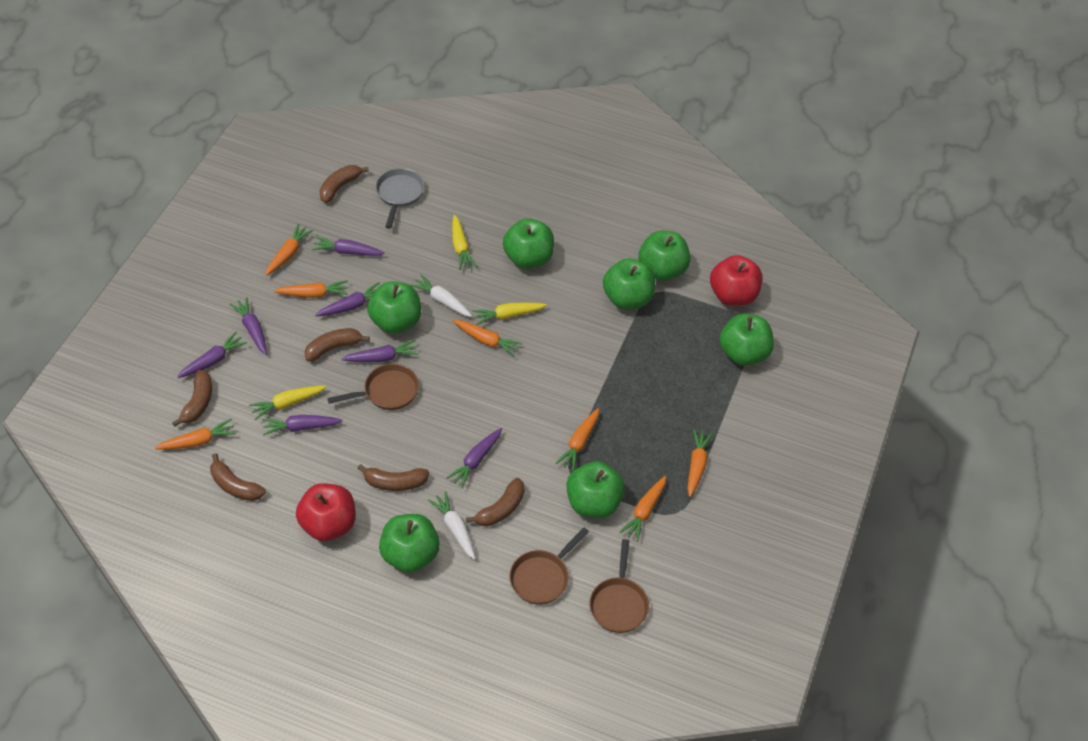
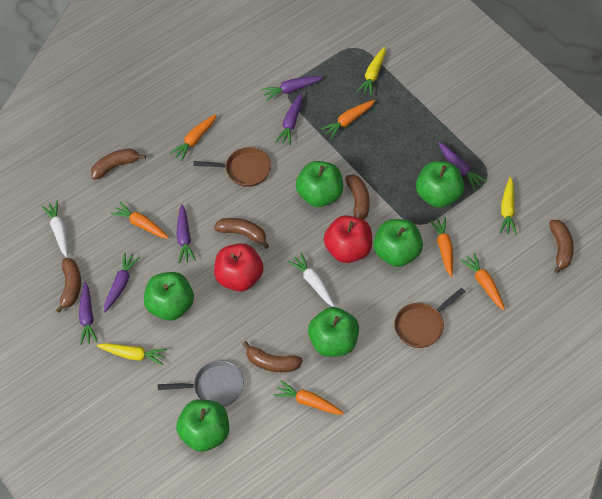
brown pan: [327,364,419,410] [510,528,589,605] [590,539,649,633] = 3 -> [193,147,271,187] [394,288,465,348] = 2
green apple: [367,282,421,334] [379,514,440,573] [503,218,554,269] [566,461,625,518] [603,258,655,309] [638,231,690,281] [719,313,774,366] = 7 -> [144,272,194,321] [176,399,229,452] [296,161,343,207] [308,307,359,357] [373,219,423,267] [416,161,464,208] = 6
orange carrot: [155,419,236,450] [265,224,314,276] [274,280,348,298] [453,320,522,357] [556,408,599,471] [619,476,666,542] [687,429,713,497] = 7 -> [110,202,169,239] [170,114,217,161] [274,380,344,414] [321,100,375,139] [429,217,453,277] [460,252,505,310] = 6
purple carrot: [177,332,247,378] [230,297,267,355] [262,415,343,435] [312,236,385,256] [315,282,380,316] [342,340,419,362] [446,428,502,488] = 7 -> [79,282,98,345] [104,253,140,313] [176,204,196,263] [261,76,323,101] [275,93,302,146] [438,142,487,190] = 6

